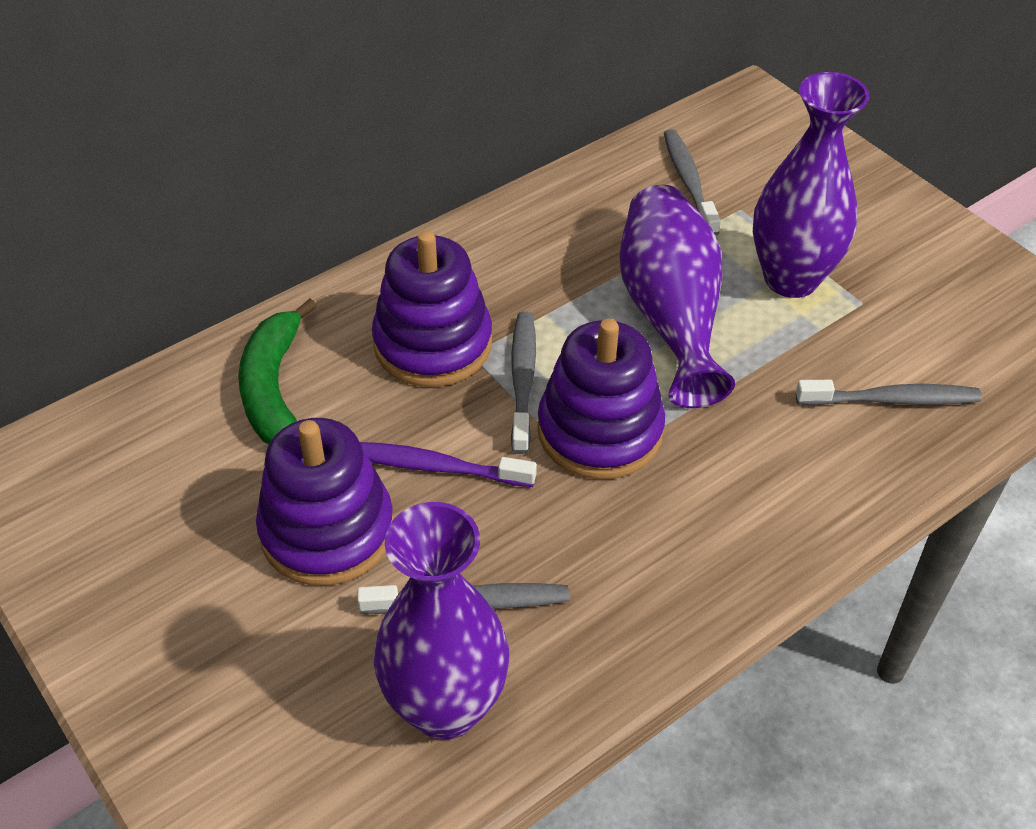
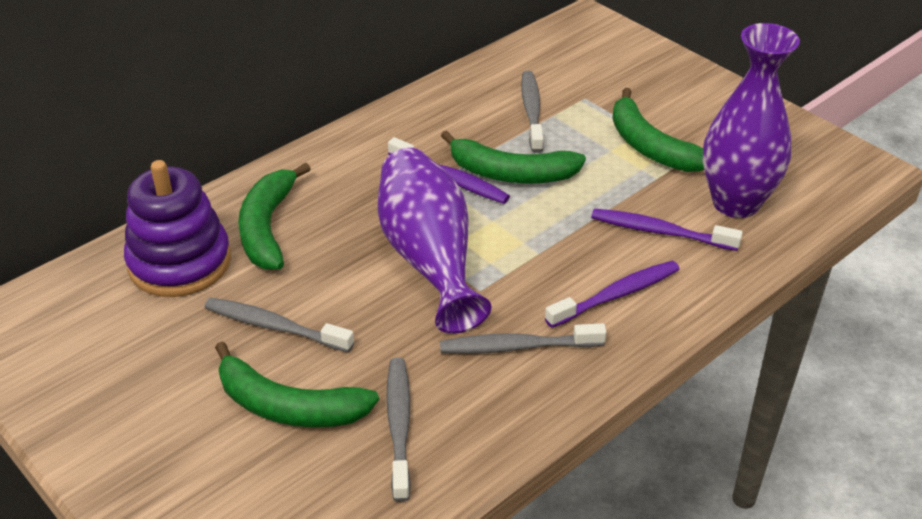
green banana: [238,299,317,444] = 1 -> [215,341,379,428] [238,163,311,270] [441,130,586,184] [612,88,704,172] = 4
purple stacking toy: [256,418,394,586] [372,230,492,387] [537,319,665,480] = 3 -> [124,160,231,297] = 1
purple toothbrush: [360,442,537,487] = 1 -> [388,137,510,204] [545,261,680,328] [591,209,743,251] = 3
purple vase: [373,502,509,740] [619,185,735,408] [753,72,869,298] = 3 -> [378,148,491,334] [703,23,800,218] = 2

